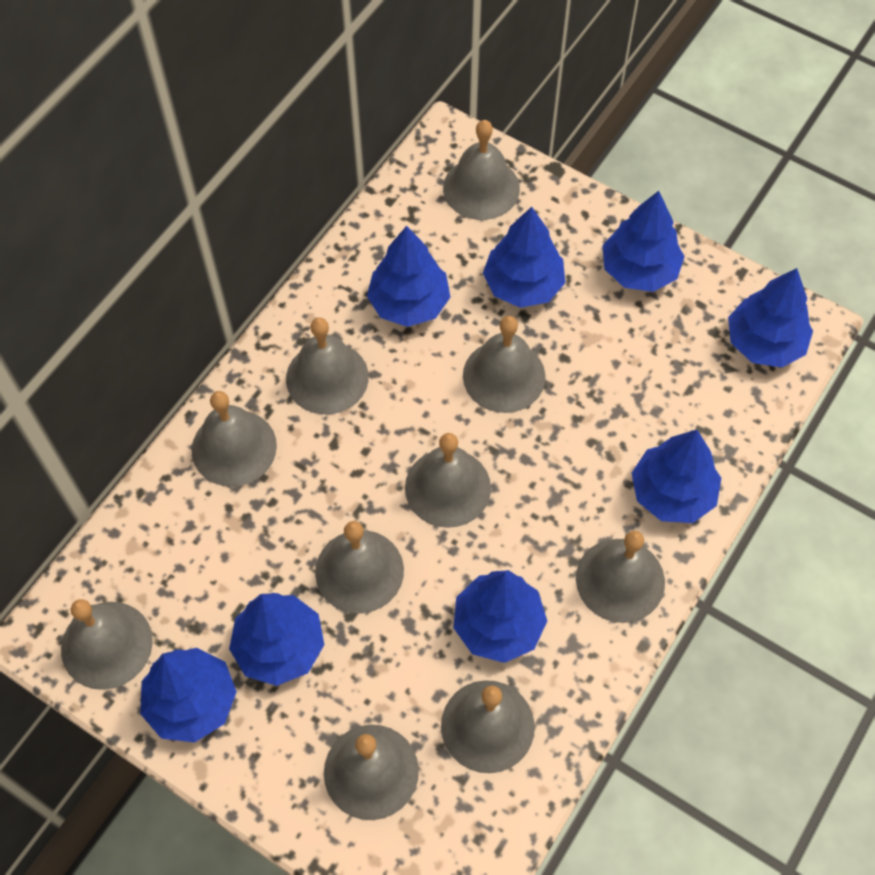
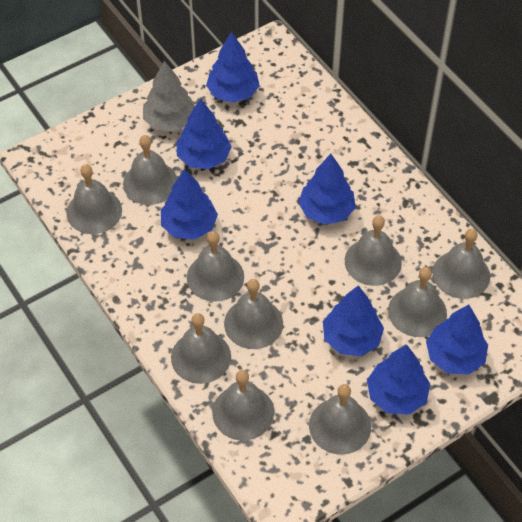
blue tree: [140,648,237,742] [229,593,324,686] [367,226,450,327] [453,570,547,663] [483,207,565,308] [602,191,685,292] [632,429,721,523] [728,268,813,368] = 8 -> [161,169,218,240] [177,98,232,169] [206,32,260,103] [298,154,356,225] [323,285,384,356] [367,345,430,415] [426,305,488,374] = 7
grey tree: none = 0 -> [143,61,195,132] = 1

